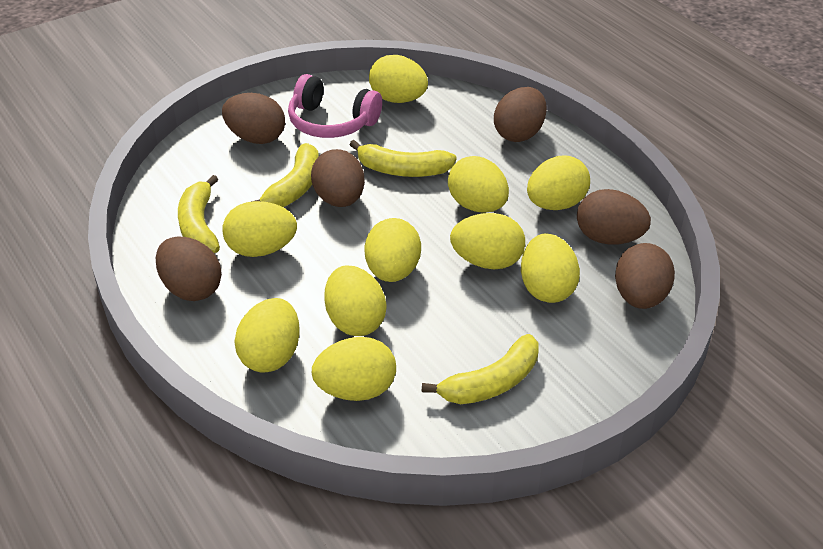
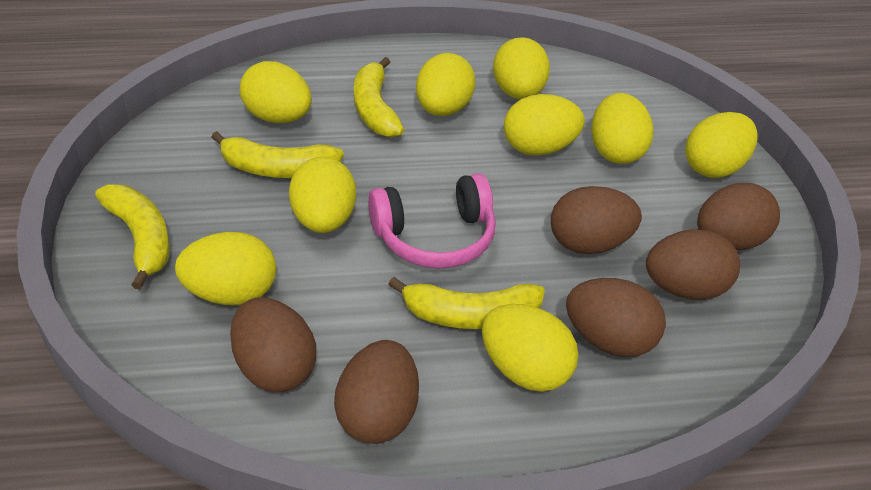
yellow egg: [222,201,297,257] [234,298,300,373] [312,337,396,401] [324,265,387,336] [365,218,421,282] [369,55,428,103] [448,156,509,212] [450,213,525,269] [521,234,580,303] [527,155,590,210] = 10 -> [175,232,276,305] [240,61,312,123] [289,157,356,233] [416,53,476,116] [482,304,579,392] [493,37,550,99] [504,94,585,155] [591,93,653,164] [685,112,758,178] = 9

